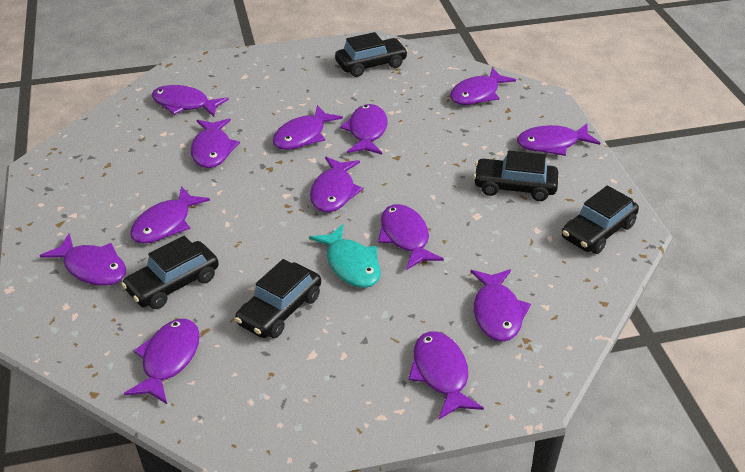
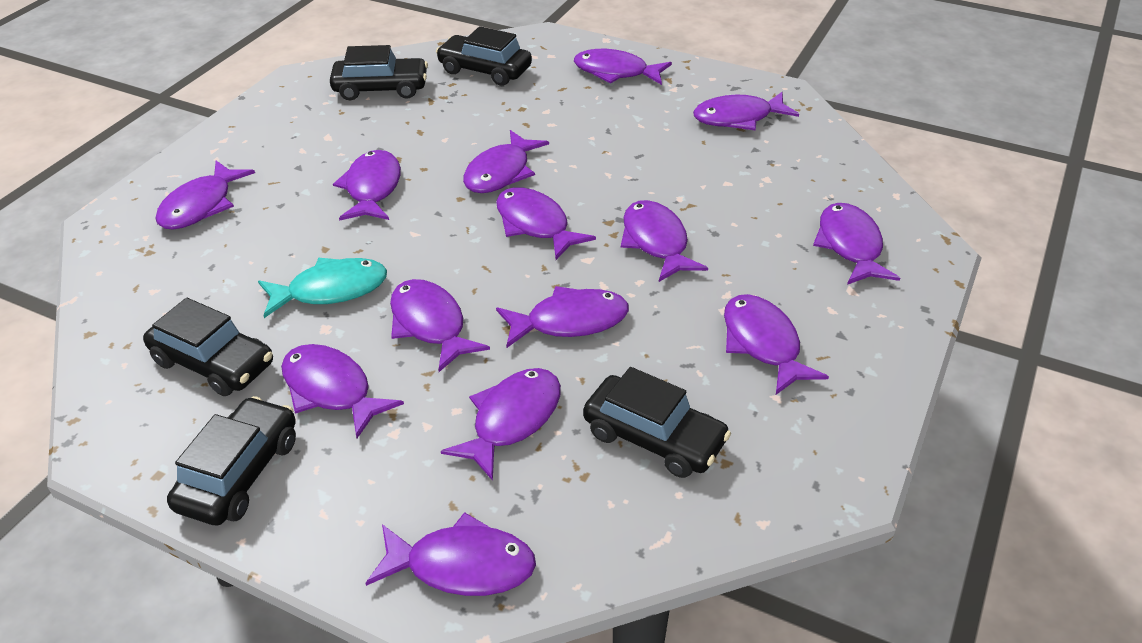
purple fish: [40,233,126,286] [124,319,200,404] [130,186,210,244] [152,85,229,117] [191,118,240,168] [273,105,343,150] [310,157,363,212] [340,104,388,154] [378,204,444,270] [409,331,484,419] [450,67,516,105] [470,269,531,342] [517,123,600,156] = 13 -> [155,161,255,230] [281,344,404,438] [333,150,401,221] [365,512,536,596] [390,279,490,372] [441,368,561,481] [463,130,549,193] [496,187,596,260] [496,286,629,348] [574,49,672,85] [621,200,708,282] [693,92,799,130] [724,294,829,395] [813,203,900,285] = 14

